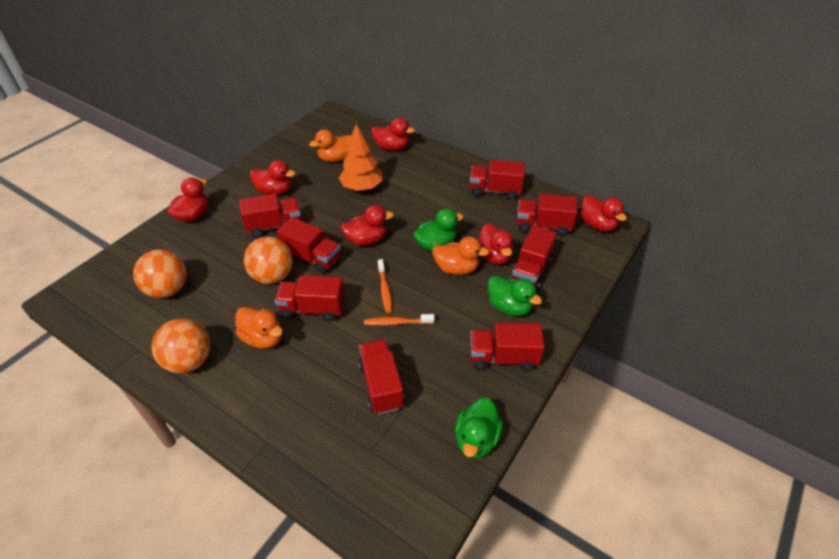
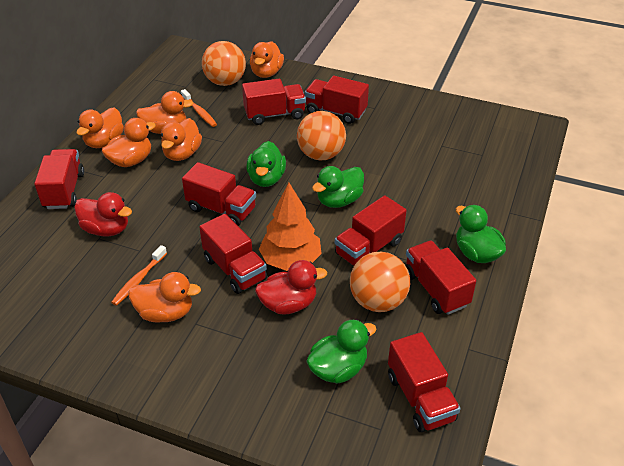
green duck: [413,208,463,251] [455,397,503,459] [488,275,542,316] = 3 -> [246,141,286,187] [306,319,376,384] [312,166,364,208] [456,205,506,263] = 4
orange duck: [235,307,283,348] [309,130,352,162] [432,237,489,275] = 3 -> [77,107,124,148] [102,118,156,167] [128,272,201,322] [136,91,193,134] [161,118,202,161] [250,41,284,78] = 6
red duck: [168,177,208,222] [250,160,296,195] [341,205,394,246] [371,118,415,151] [477,223,513,265] [581,195,627,231] = 6 -> [74,192,132,237] [255,260,327,315] = 2

